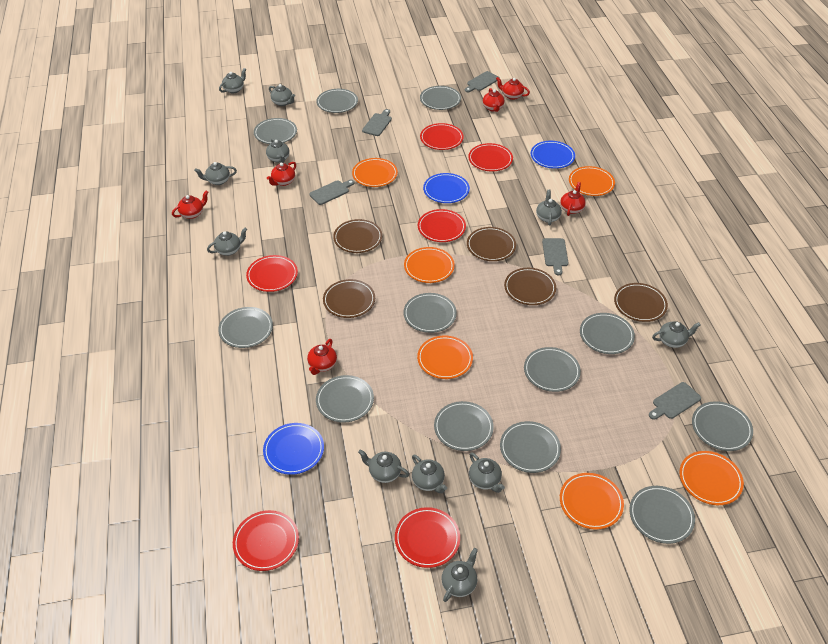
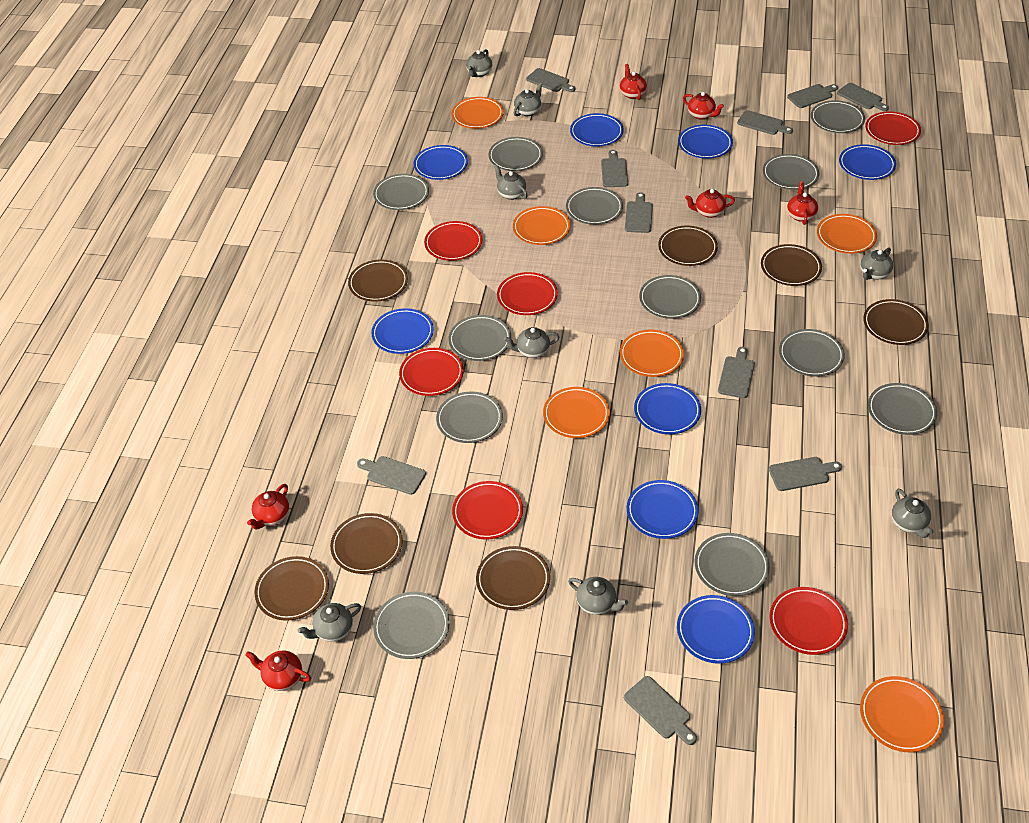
blue plate: [263,423,324,475] [423,173,470,203] [531,141,575,169] = 3 -> [371,308,434,354] [414,145,468,180] [570,113,624,146] [627,480,699,539] [634,383,701,435] [677,595,755,664] [678,125,733,159] [839,144,896,180] = 8
brown plate: [323,279,375,318] [333,219,382,253] [467,227,516,261] [504,268,556,305] [614,283,668,322] = 5 -> [254,556,329,621] [330,513,403,574] [348,260,408,302] [476,546,550,610] [658,226,718,266] [761,244,822,286] [863,299,929,345] = 7
grey cutting board: [309,180,355,205] [362,109,392,136] [465,71,499,92] [542,238,569,275] [649,382,701,420] = 5 -> [357,456,426,495] [526,68,575,92] [601,150,628,187] [624,676,697,745] [625,192,653,233] [718,347,755,398] [737,110,793,135] [769,457,842,491] [787,84,838,108] [837,83,889,111] = 10
grey teapot: [194,162,237,185] [207,228,247,256] [219,68,246,93] [266,138,290,163] [269,84,295,106] [358,449,410,483] [412,455,447,493] [442,548,478,602] [469,452,505,493] [536,189,562,225] [652,321,701,348] = 11 -> [298,603,361,642] [466,49,492,77] [494,164,528,200] [504,327,560,358] [514,83,542,116] [568,577,628,615] [860,248,893,280] [891,489,933,538] = 8

